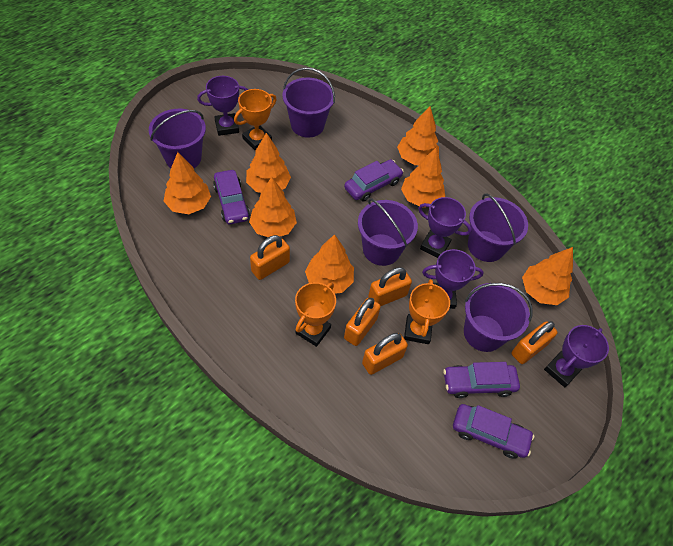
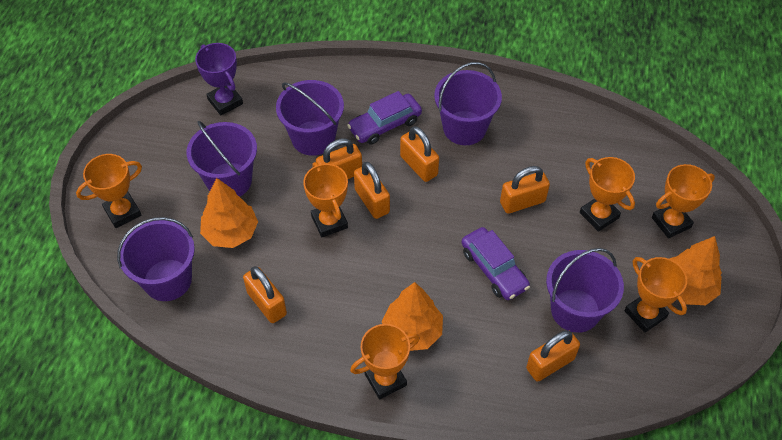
orange padlock: [250,235,290,280] [344,298,381,346] [362,333,408,375] [368,267,412,306] [511,321,558,364] = 5 -> [243,266,287,323] [316,138,362,179] [354,162,390,219] [400,126,439,182] [500,166,550,214] [526,330,580,382] = 6
orange tree: [164,152,211,214] [246,133,291,193] [249,177,297,237] [305,234,354,294] [397,106,439,165] [401,148,445,206] [522,247,573,305] = 7 -> [200,178,258,248] [382,282,443,351] [669,236,722,305] = 3
orange trophy: [234,89,277,151] [295,282,336,347] [404,279,450,344] = 3 -> [76,154,142,228] [303,162,348,237] [350,324,420,399] [580,157,635,232] [624,257,687,333] [652,164,715,239] = 6
purple car: [213,170,250,224] [344,159,404,201] [443,362,520,398] [453,404,534,459] = 4 -> [347,91,422,145] [462,227,530,300] = 2
purple trophy: [197,76,248,136] [418,197,472,258] [422,249,484,309] [544,325,609,387] = 4 -> [195,43,243,115] = 1

